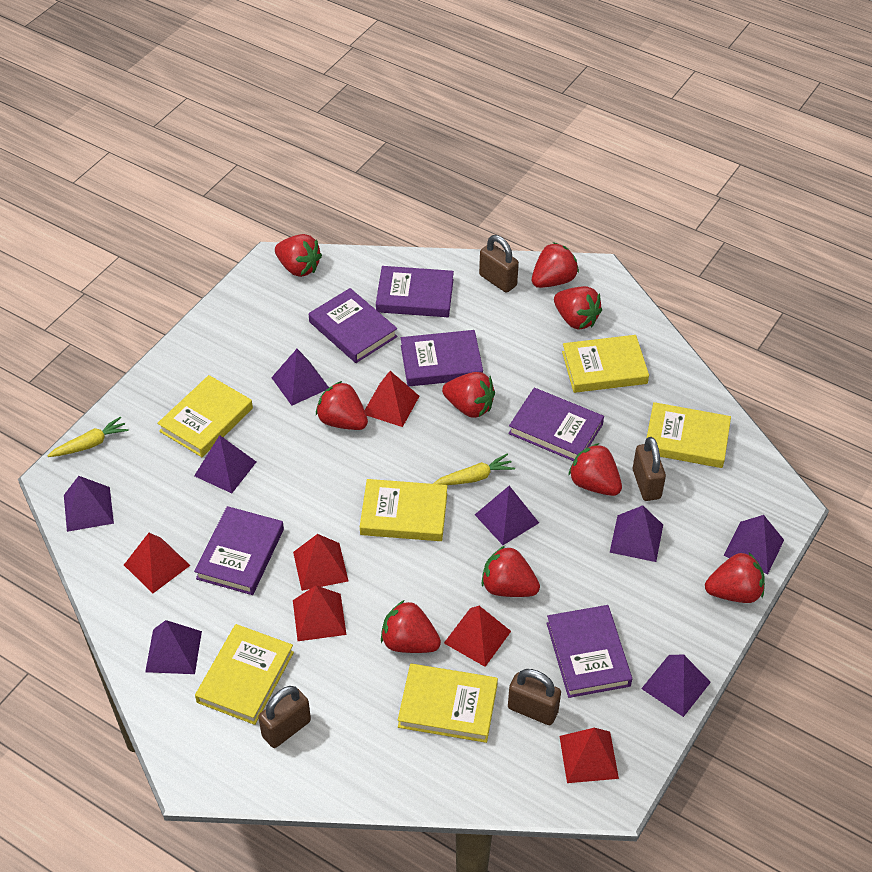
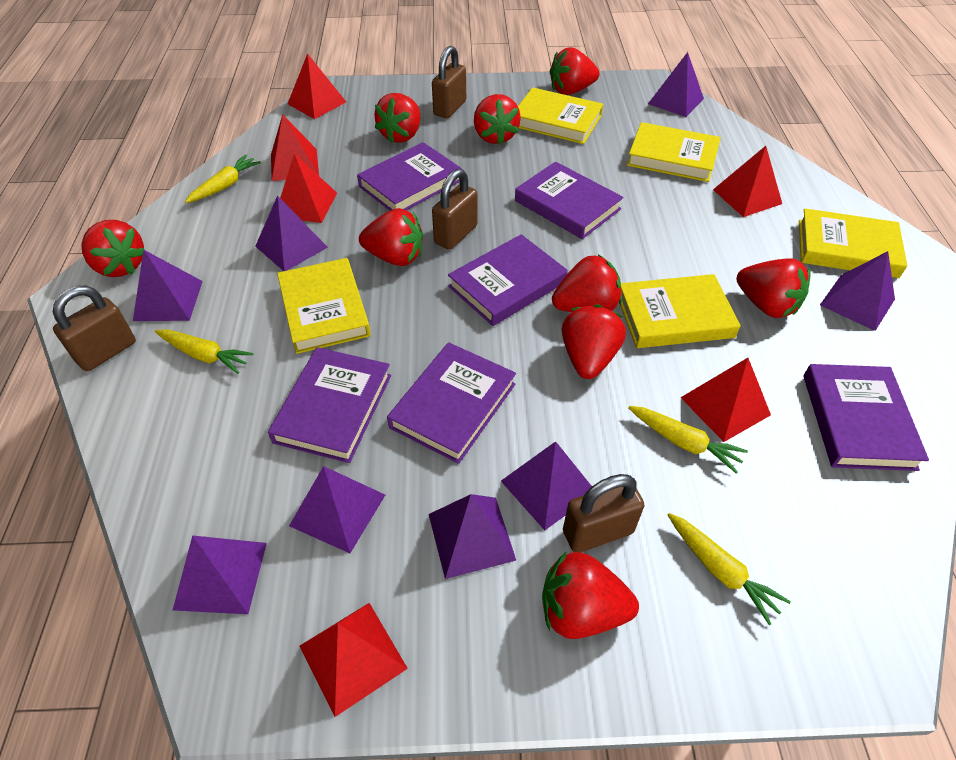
yellow book: [157,375,253,457] [195,624,294,725] [360,479,447,541] [398,664,498,743] [562,335,649,393] [646,402,731,468] = 6 -> [277,258,371,354] [518,87,603,144] [621,274,741,348] [627,122,721,182] [799,208,907,278] = 5
yellow carrot: [47,417,129,457] [433,454,515,485] = 2 -> [155,329,254,374] [185,155,261,203] [628,406,748,474] [668,513,791,625] = 4

